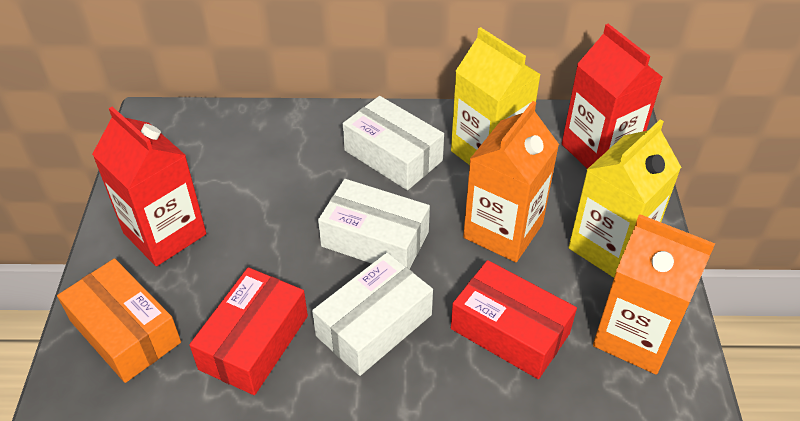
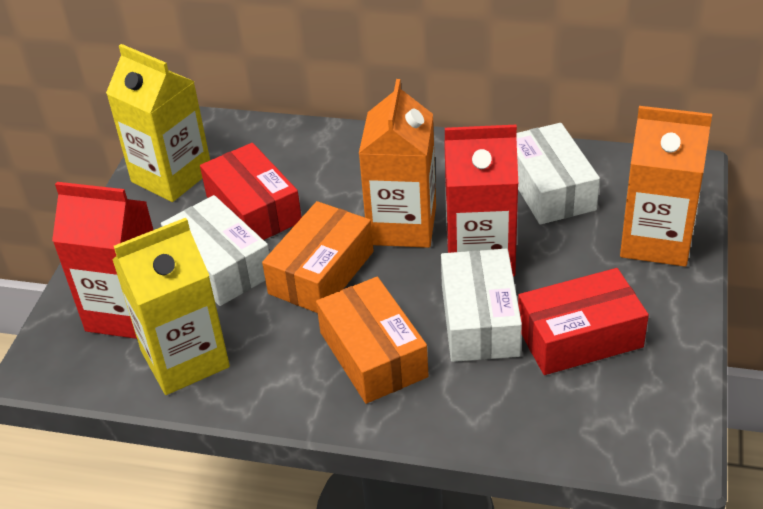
orange box: [57,258,181,383] = 1 -> [262,201,373,313] [316,277,429,404] = 2

